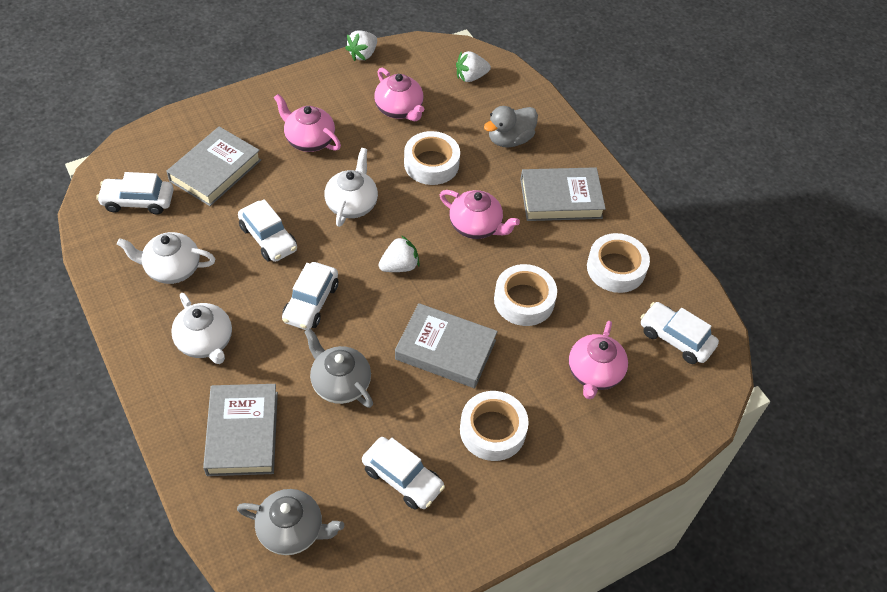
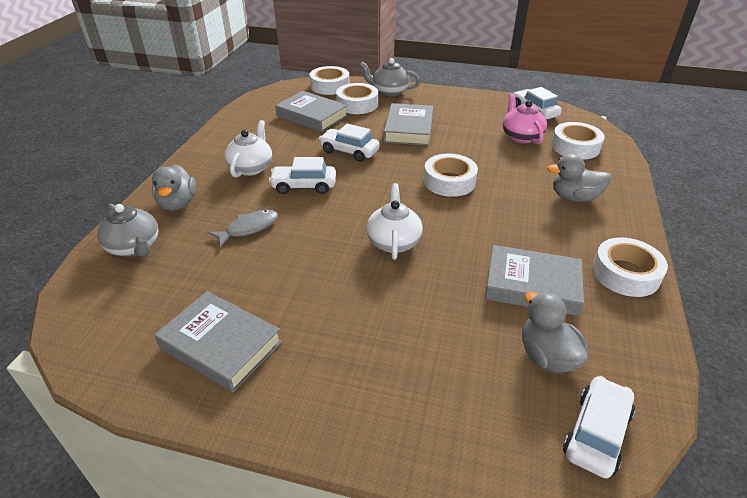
grey duck: [484,106,538,147] = 1 -> [152,164,196,211] [522,292,588,373] [547,154,611,202] = 3
grey fish: none = 0 -> [208,210,278,247] = 1
pink teapot: [274,94,341,152] [374,68,424,121] [440,190,520,239] [569,321,628,399] = 4 -> [503,93,547,144] = 1
white car: [96,172,174,215] [238,199,297,262] [282,262,338,330] [362,437,445,510] [640,302,719,364] = 5 -> [269,157,336,194] [319,124,380,162] [513,87,562,120] [563,376,635,479] = 4
white strawberry: [345,31,377,61] [379,235,420,272] [456,51,491,82] = 3 -> none = 0
white tape: [404,131,460,185] [460,391,529,461] [494,264,557,326] [587,233,650,293] = 4 -> [310,66,350,95] [336,83,378,114] [424,154,478,197] [551,122,605,159] [592,237,668,297] = 5
white teapot: [117,232,215,284] [171,293,232,364] [325,148,378,227] = 3 -> [224,120,272,178] [366,183,423,260] = 2

